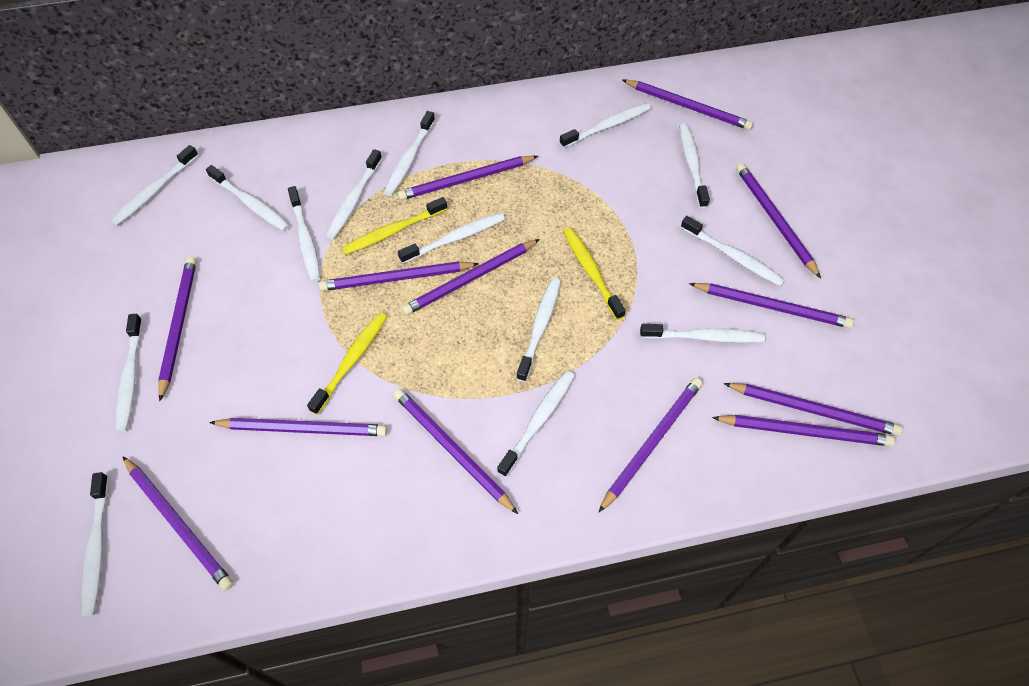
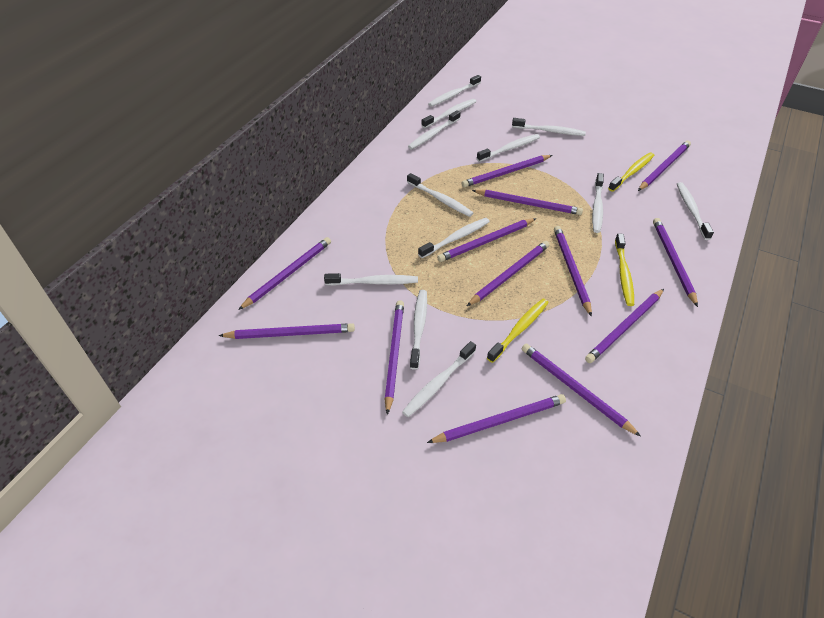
white toothbrush: [81,472,109,617] [111,145,199,226] [116,314,143,432] [206,165,290,231] [288,186,321,282] [326,149,382,239] [384,111,435,196] [398,213,505,264] [497,371,575,477] [516,278,561,382] [560,103,651,148] [640,324,765,343] [679,123,710,208] [681,216,785,286] = 14 -> [324,273,418,286] [402,341,476,417] [407,173,473,217] [408,110,461,149] [410,290,427,370] [418,218,490,258] [421,99,477,128] [428,75,481,107] [477,134,540,162] [512,118,586,136] [592,173,604,233] [677,182,714,240] = 12

